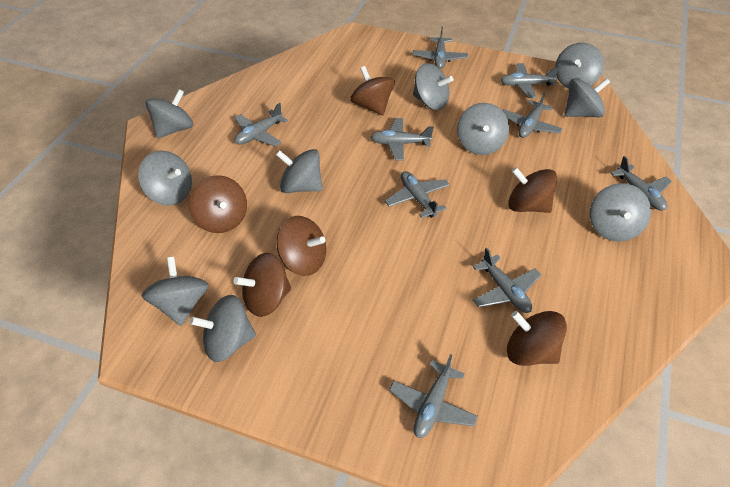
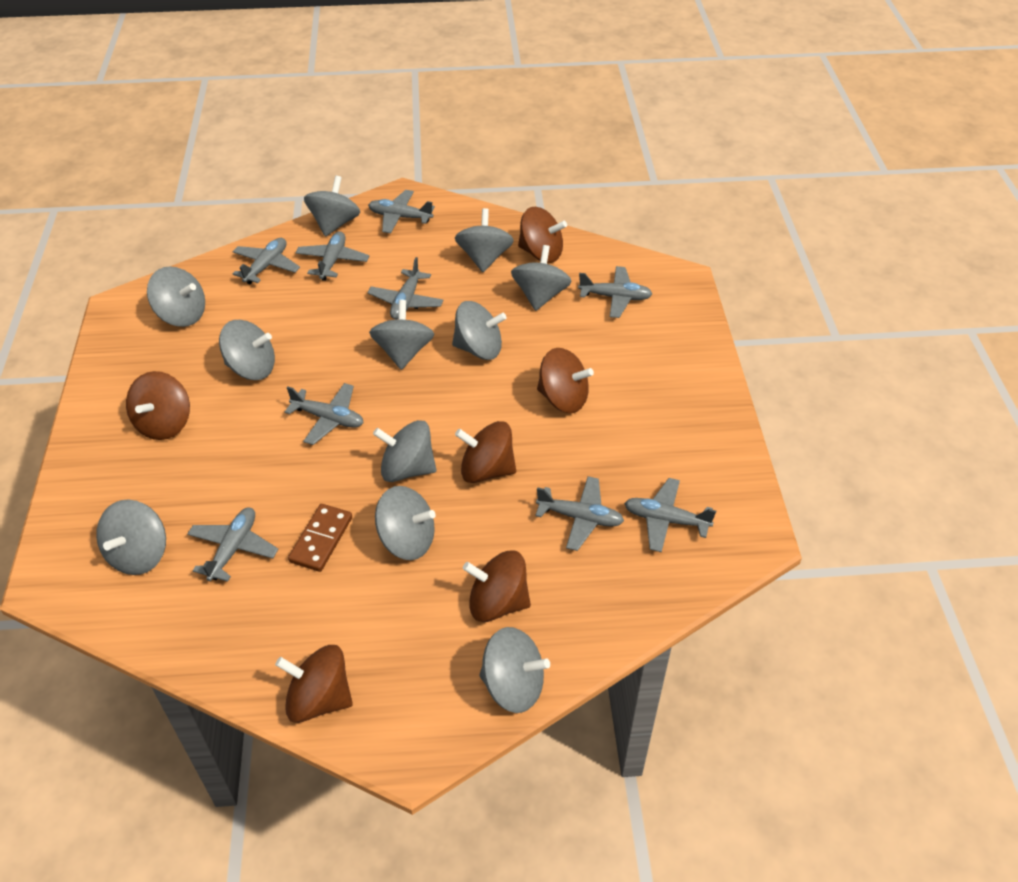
brown domino: none = 0 -> [288,504,352,572] = 1
grey spinning top: [138,151,192,206] [141,257,209,326] [146,89,193,138] [190,295,256,362] [276,149,323,193] [413,63,453,110] [457,103,509,155] [555,43,604,88] [565,78,610,117] [590,183,651,241] = 10 -> [96,499,166,575] [147,266,205,327] [219,320,275,380] [304,176,360,237] [369,300,434,370] [373,420,436,482] [375,486,436,560] [452,301,507,360] [455,208,514,272] [479,627,550,713] [511,245,571,311] = 11

